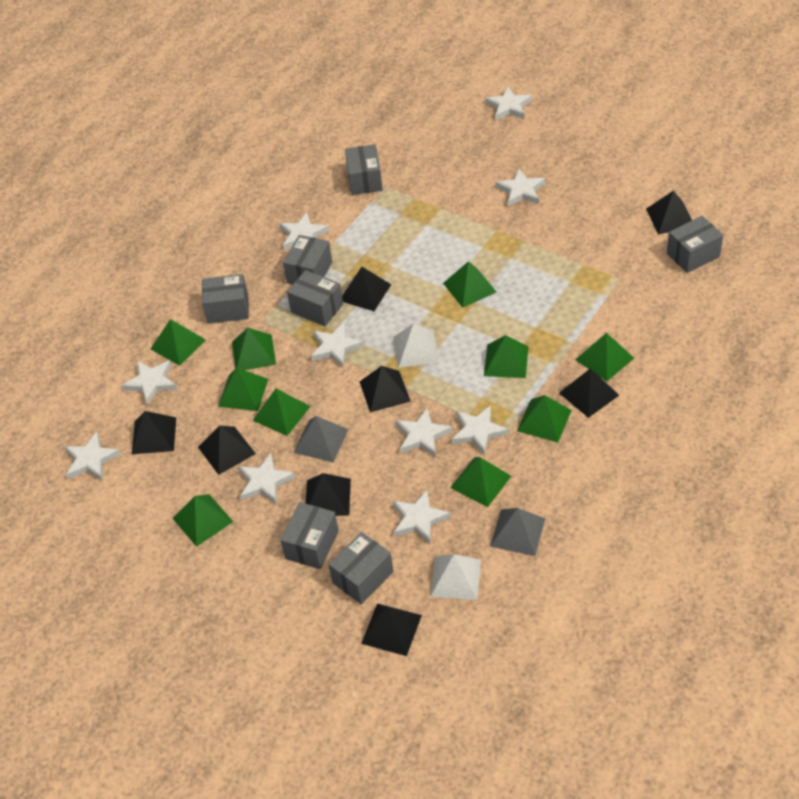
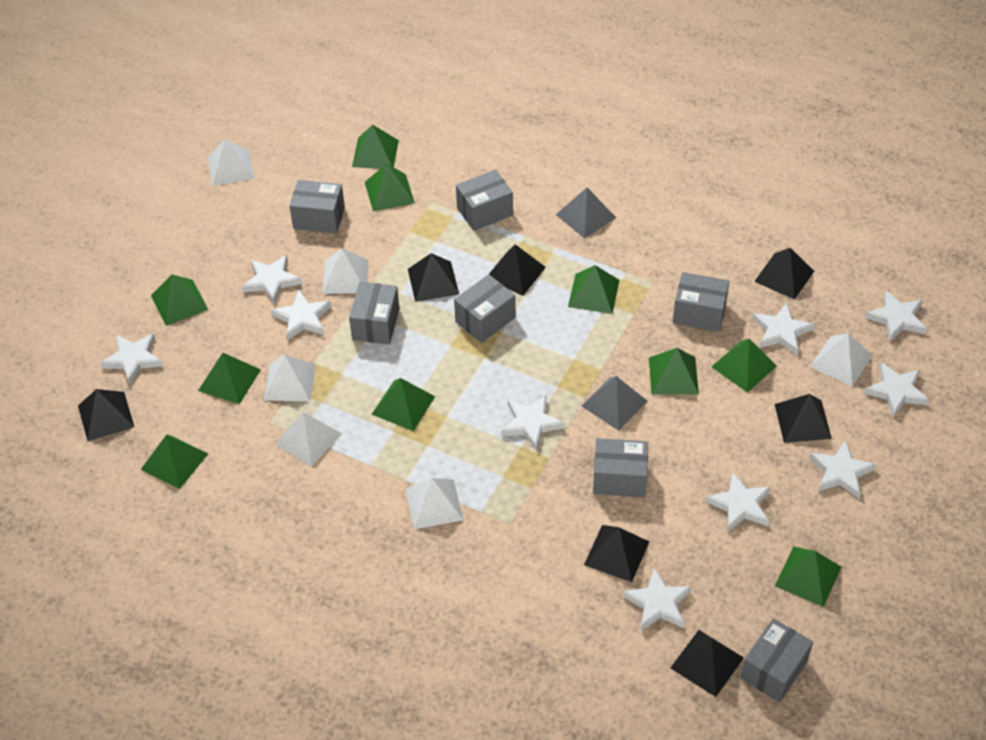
black pyramid: [132,411,176,454] [198,426,256,475] [306,473,351,516] [342,267,391,311] [359,366,411,412] [361,603,422,656] [559,368,619,418] [646,191,692,235] = 8 -> [78,389,134,441] [408,253,459,302] [489,244,546,296] [584,525,649,582] [671,630,744,697] [754,248,814,300] [775,394,832,443] = 7
white pyramid: [393,323,439,368] [430,554,481,600] = 2 -> [208,139,254,186] [264,355,316,402] [275,412,342,466] [322,248,369,294] [406,478,463,529] [810,333,873,387] = 6

